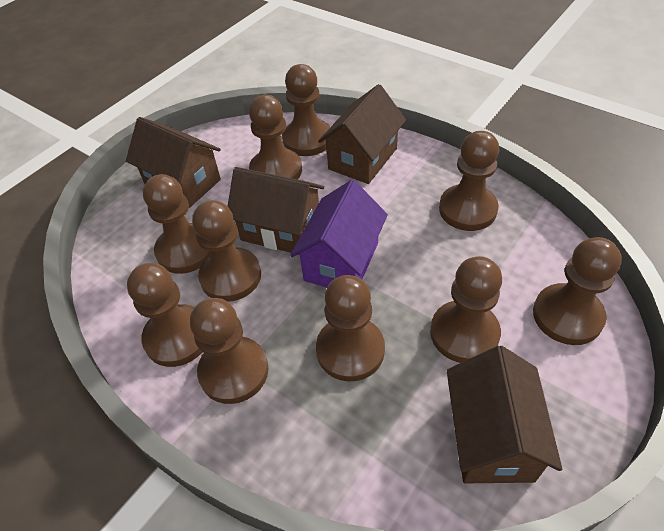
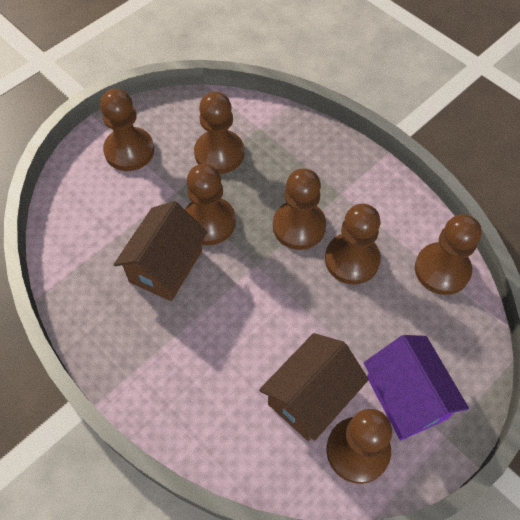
brown house: [126,117,221,208] [228,167,324,255] [318,84,406,184] [447,346,562,483] = 4 -> [113,201,207,301] [259,333,369,441] = 2
brown pawn: [127,263,202,367] [143,174,210,274] [190,298,268,404] [192,200,261,302] [249,95,302,180] [282,64,330,156] [316,275,385,381] [430,256,502,363] [439,131,499,231] [533,237,622,345] = 10 -> [100,89,154,171] [185,164,236,245] [194,91,244,174] [273,168,326,250] [325,204,381,285] [326,409,392,484] [415,214,482,295] = 7

